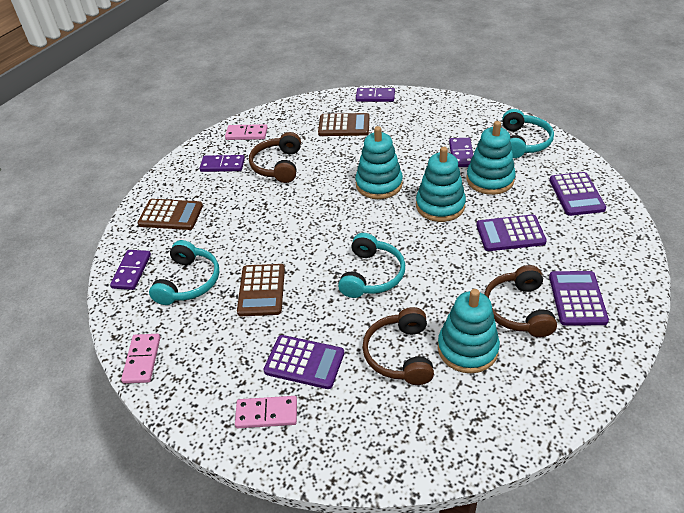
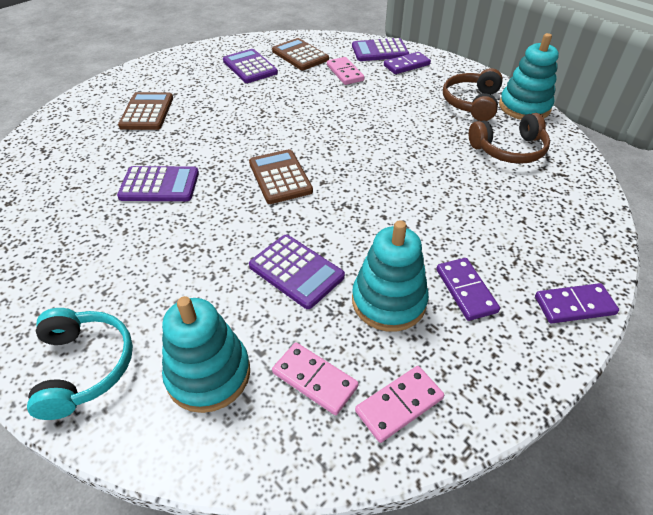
brown headphones: [249,132,301,183] [362,307,434,385] [484,265,557,337] = 3 -> [443,68,503,121] [469,113,550,164] = 2
purple domino: [110,250,151,290] [200,155,245,172] [356,88,395,102] [449,138,473,167] = 4 -> [384,52,431,74] [436,258,500,321] [535,283,619,323] = 3
turquoise headphones: [149,240,220,305] [338,233,405,298] [502,109,554,158] = 3 -> [27,308,133,420] = 1
turquoise stacking toy: [355,126,403,199] [416,147,466,222] [438,289,500,373] [466,121,516,195] = 4 -> [162,296,250,413] [352,220,429,332] [499,33,559,120] = 3

